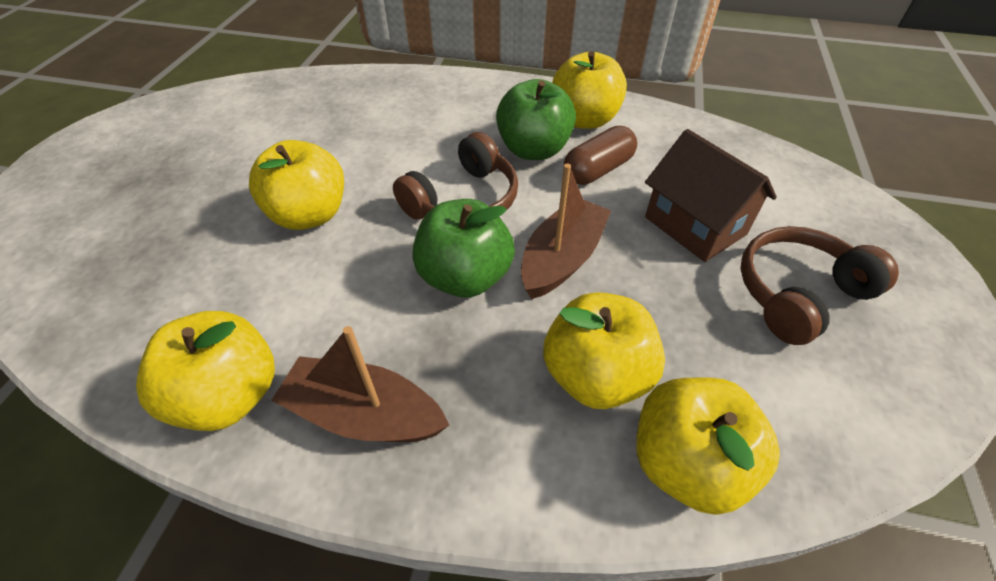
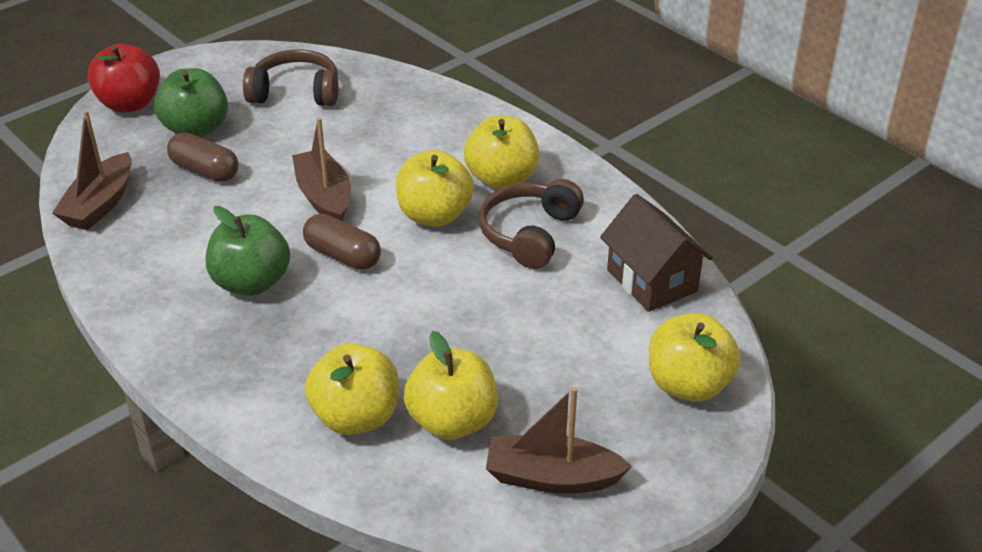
brown boat: [271,326,449,442] [521,164,611,299] = 2 -> [52,110,132,230] [292,118,351,221] [486,387,632,494] = 3
brown capsule: [564,126,637,185] = 1 -> [167,132,239,182] [303,214,381,270] = 2
red apple: none = 0 -> [87,44,160,112] = 1

